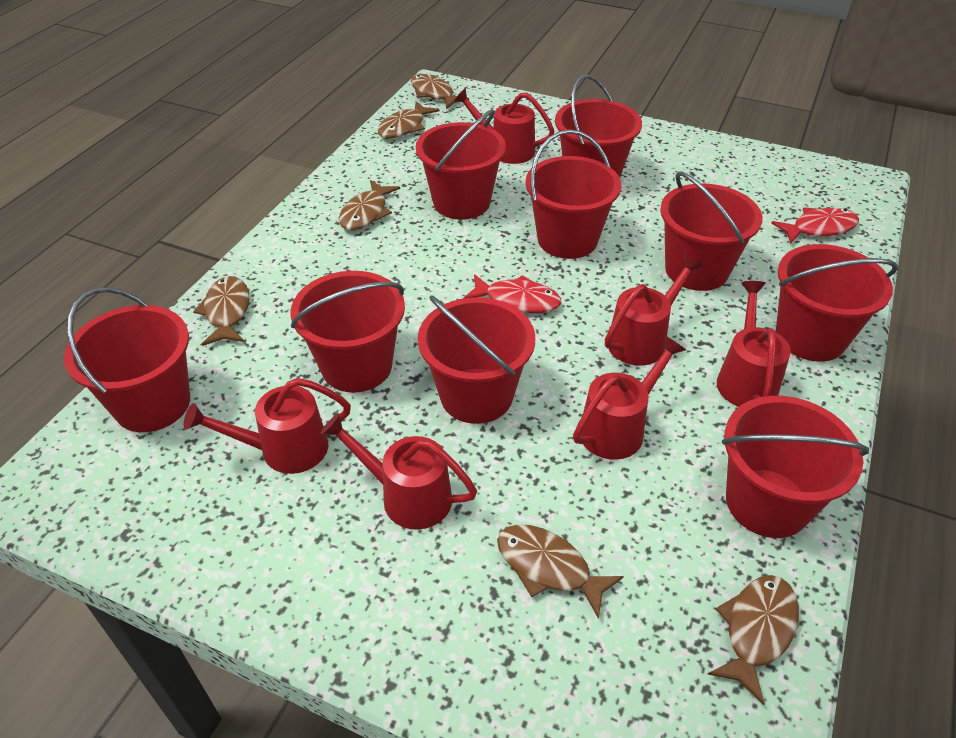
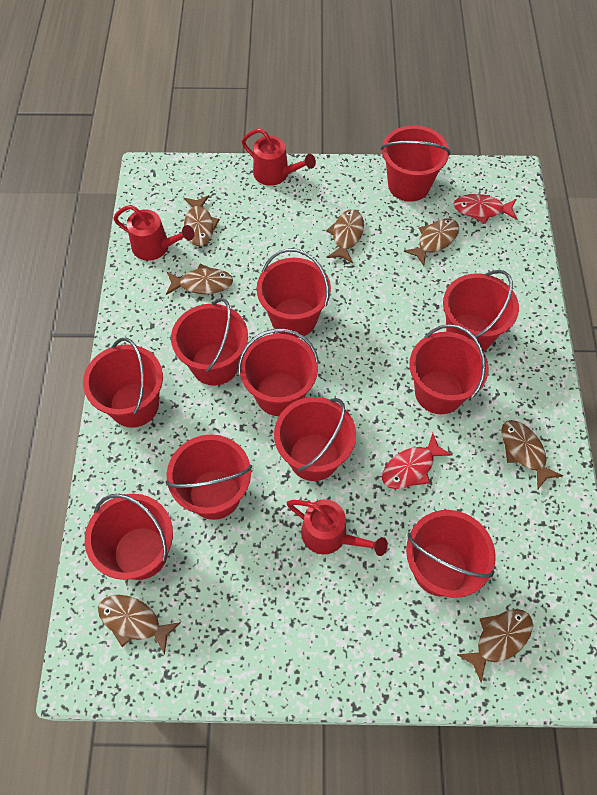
brown fish: [193,276,250,346] [339,180,400,231] [378,101,439,138] [411,74,469,109] [497,524,624,619] [708,575,799,705] = 6 -> [98,595,181,655] [166,264,233,295] [184,195,220,246] [326,209,364,263] [404,218,459,266] [457,609,533,683] [501,420,563,489] = 7
red bucket: [64,287,190,432] [290,271,405,392] [416,109,506,220] [418,295,535,424] [525,129,621,259] [555,75,642,178] [660,171,763,291] [722,396,869,538] [776,244,898,362] = 9 -> [83,338,163,428] [85,494,173,580] [165,435,252,520] [171,298,248,386] [238,329,319,416] [257,248,331,338] [274,397,356,481] [381,125,451,202] [406,510,496,598] [409,324,489,414] [443,270,519,352] = 11
red watering can: [184,378,351,474] [321,413,477,530] [453,87,554,164] [573,336,686,460] [605,254,703,366] [717,281,791,407] = 6 -> [113,205,194,261] [242,128,316,186] [287,499,388,556] = 3

